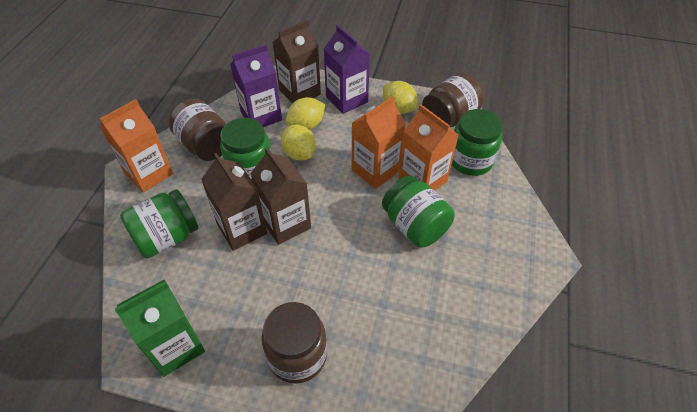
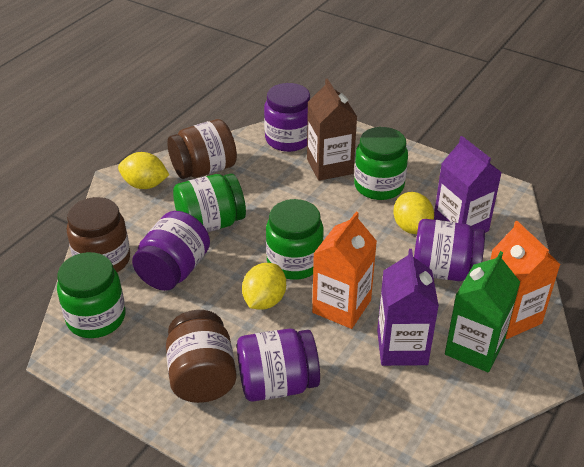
brown carton: [201,153,267,251] [250,147,311,245] [273,20,321,104] = 3 -> [307,78,357,181] = 1
orange carton: [100,99,173,193] [352,96,406,189] [399,104,459,191] = 3 -> [312,212,377,329] [490,221,561,339] = 2
purple jar: none = 0 -> [132,211,210,291] [237,329,320,402] [264,83,310,152] [414,219,485,281] = 4

